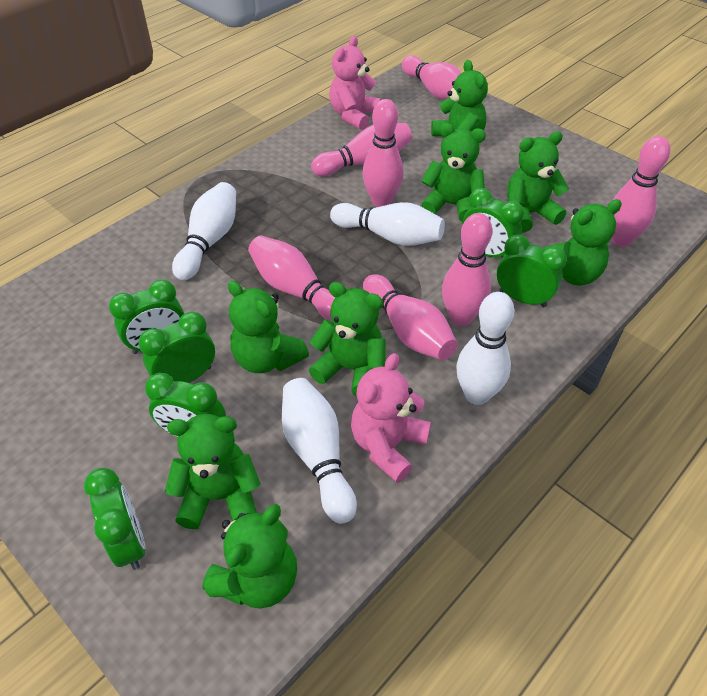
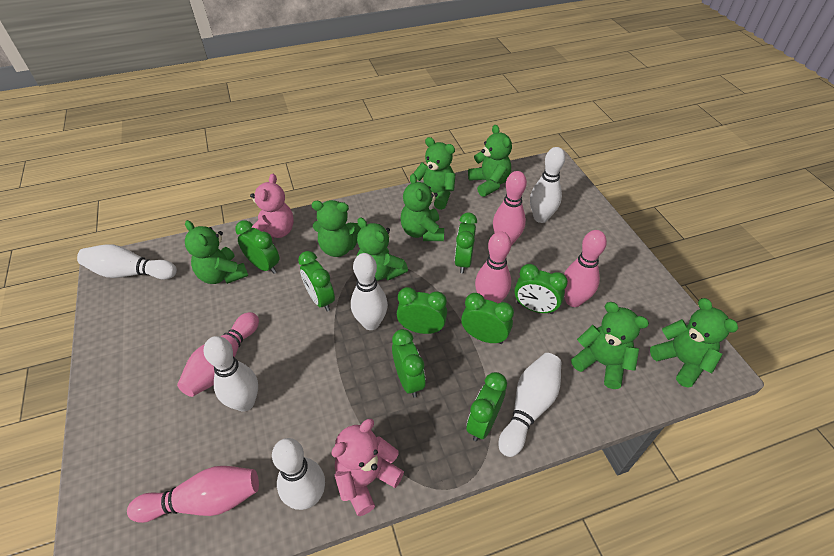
green clock: [84,468,145,570] [109,279,184,354] [138,312,215,383] [145,373,226,437] [462,188,524,258] [497,235,567,308] = 6 -> [235,220,279,274] [298,251,335,312] [392,329,426,397] [397,287,447,334] [455,213,477,273] [461,293,514,344] [466,372,507,441] [514,264,568,314] = 8
pink bowling pin: [248,236,335,322] [311,123,412,177] [362,99,404,207] [363,274,457,360] [402,55,461,100] [442,213,493,326] [611,136,670,247] = 7 -> [127,466,259,523] [177,312,259,397] [475,231,511,303] [493,171,527,246] [564,230,607,307] = 5
white bowling pin: [172,182,236,280] [282,378,357,524] [330,202,445,246] [456,292,514,405] = 4 -> [77,244,177,279] [204,336,258,411] [272,438,325,510] [351,253,388,330] [499,353,561,457] [530,147,565,223] = 6

